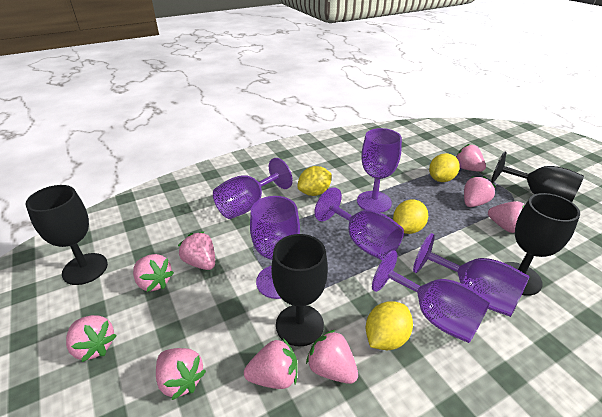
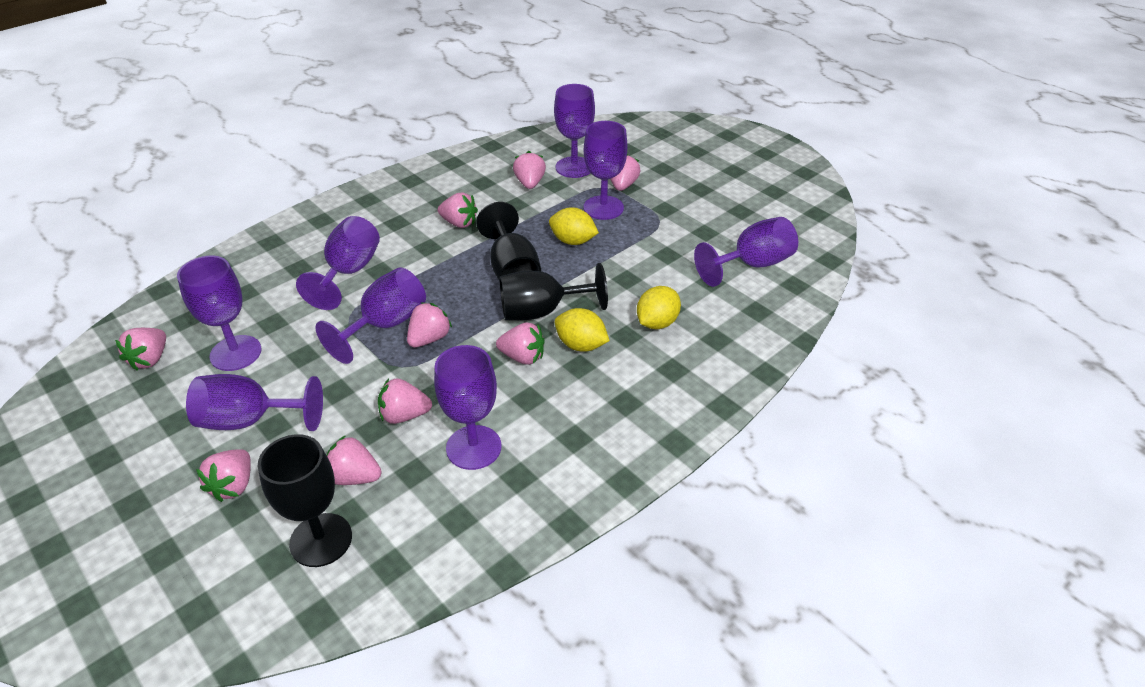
black goblet: [26,185,108,285] [271,234,328,347] [491,151,584,202] [505,193,580,296] = 4 -> [258,434,352,567] [476,202,541,281] [500,263,608,320] = 3
purple goblet: [213,158,293,219] [250,196,300,299] [314,187,404,260] [357,128,402,213] [372,250,491,343] [413,233,530,317] = 6 -> [177,256,261,371] [186,374,323,431] [296,216,380,310] [315,267,426,364] [434,345,502,470] [554,84,595,178] [584,121,627,220] [694,217,798,287] = 8
yellow lemon: [297,166,332,196] [366,301,413,350] [393,200,428,234] [429,153,460,182] = 4 -> [549,207,599,245] [555,308,610,351] [637,286,681,329] = 3

